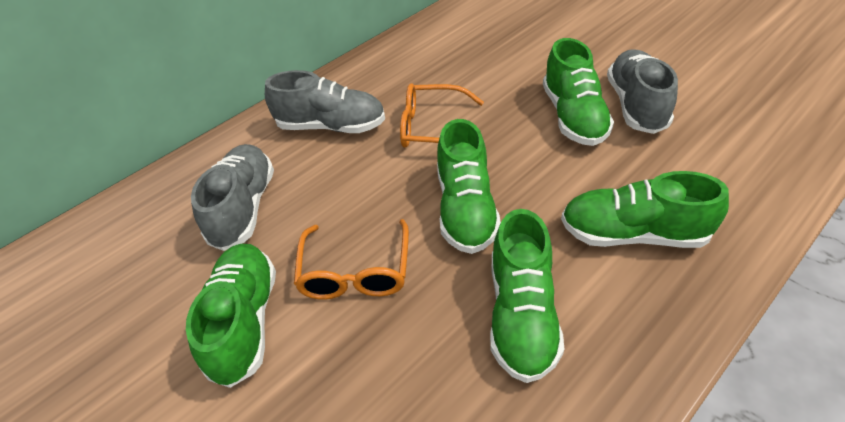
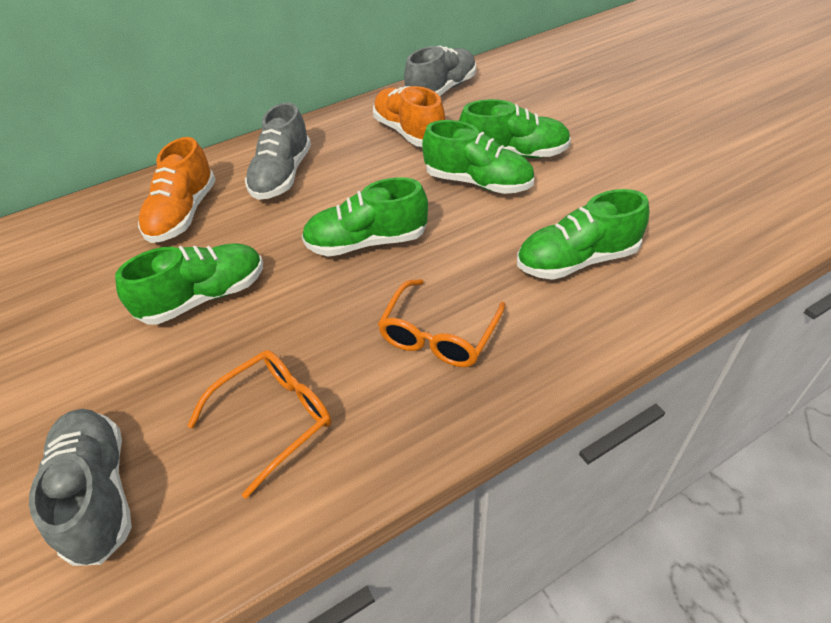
orange shoe: none = 0 -> [138,137,216,243] [373,86,445,147] = 2

